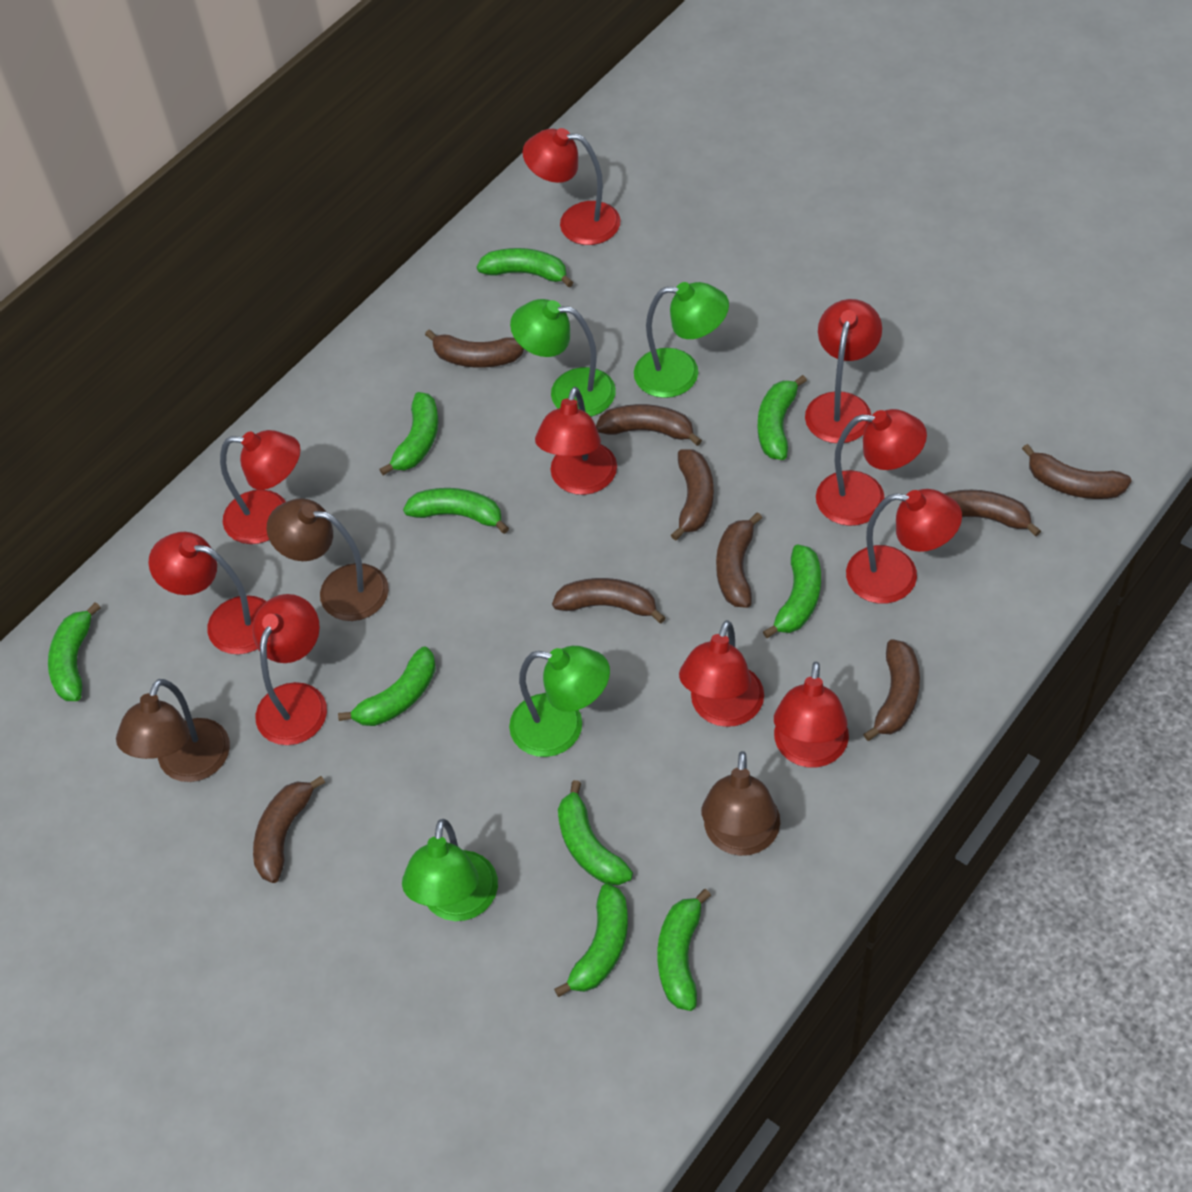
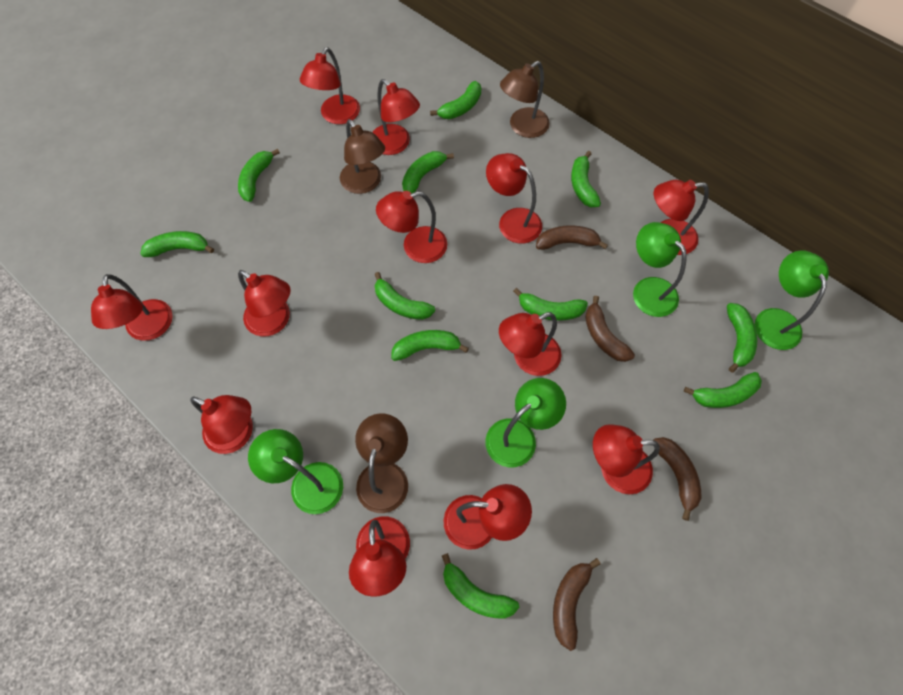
brown banana: [253,776,325,883] [425,330,524,368] [552,578,666,623] [596,404,702,446] [671,449,714,541] [716,512,762,608] [863,639,920,741] [944,490,1041,536] [1022,444,1132,499] = 9 -> [536,225,608,250] [553,558,600,651] [585,296,635,362] [653,437,702,521] = 4
green banana: [48,602,101,701] [338,646,436,726] [379,392,438,476] [403,488,509,534] [477,248,574,287] [554,884,628,997] [558,780,633,885] [657,889,711,1011] [758,375,807,460] [763,544,821,638] = 10 -> [140,231,214,257] [238,149,280,202] [375,272,435,320] [391,330,469,361] [402,151,454,193] [430,81,481,119] [442,553,519,619] [513,288,588,321] [571,151,601,207] [683,372,762,408] [727,303,757,373] = 11
red lamp: [148,532,267,654] [220,430,301,544] [252,594,327,745] [523,128,621,245] [535,387,617,495] [679,620,764,727] [774,661,849,767] [805,299,882,443] [816,409,927,526] [846,489,962,604] = 10 -> [91,274,173,341] [190,395,253,454] [238,270,291,336] [300,47,360,124] [349,516,410,597] [372,79,420,155] [376,191,447,263] [444,484,532,550] [486,153,542,244] [499,312,561,376] [593,424,660,494] [654,180,709,255] = 12

